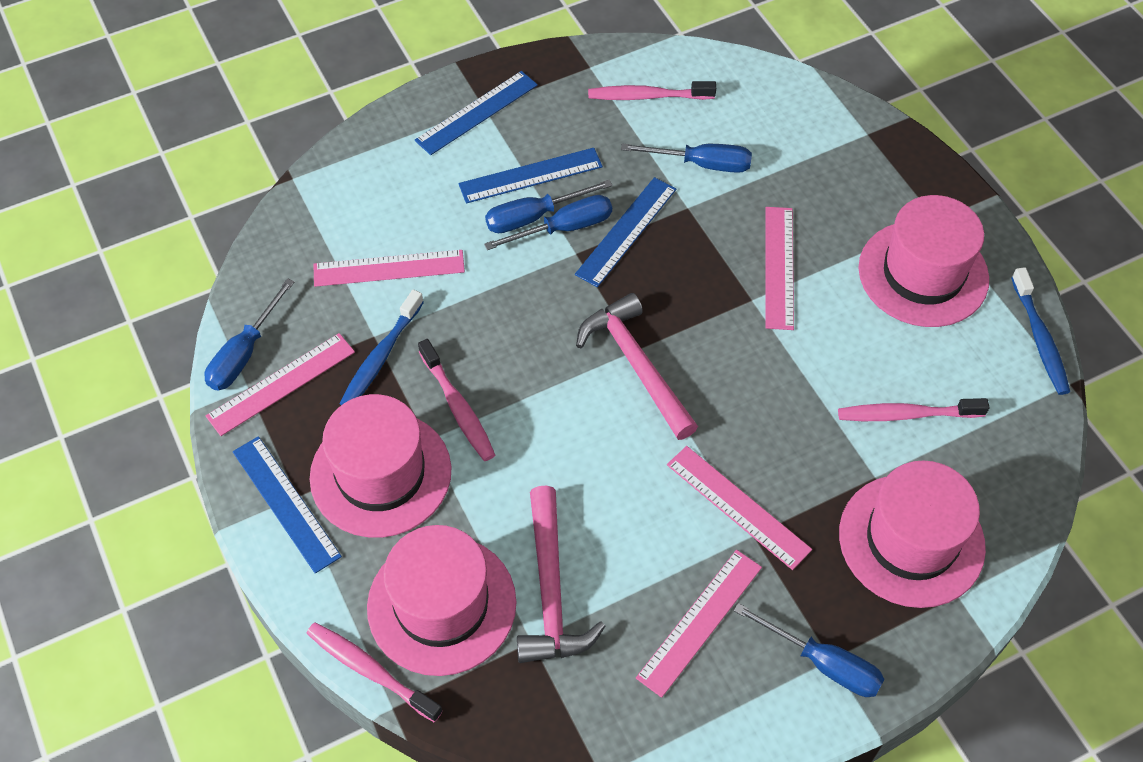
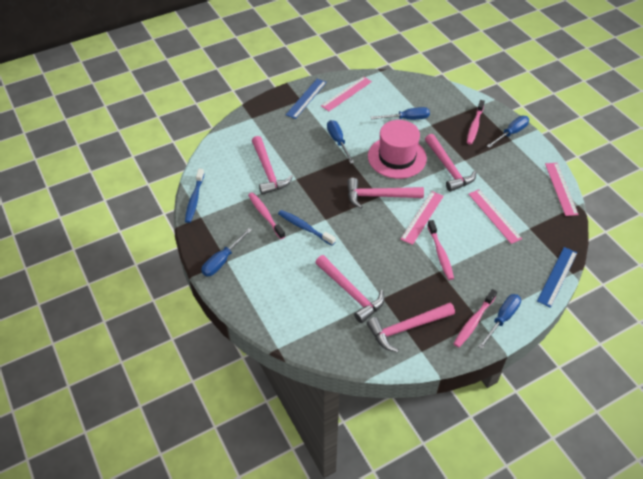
blue ruler: [233,436,342,574] [415,71,538,155] [459,148,603,204] [575,177,676,287] = 4 -> [286,79,327,119] [537,247,577,308] = 2
pink hammer: [517,486,605,663] [576,293,698,440] = 2 -> [252,136,293,195] [315,255,384,323] [347,178,424,209] [367,303,455,352] [425,134,477,192] = 5
pink hat: [310,394,451,538] [367,525,516,676] [839,460,986,608] [859,195,989,327] = 4 -> [368,120,427,179] = 1
pink ruler: [206,333,355,436] [313,250,465,287] [636,550,762,698] [667,446,812,570] [766,207,794,330] = 5 -> [321,76,372,111] [400,191,444,245] [469,190,522,244] [545,163,579,216] = 4

